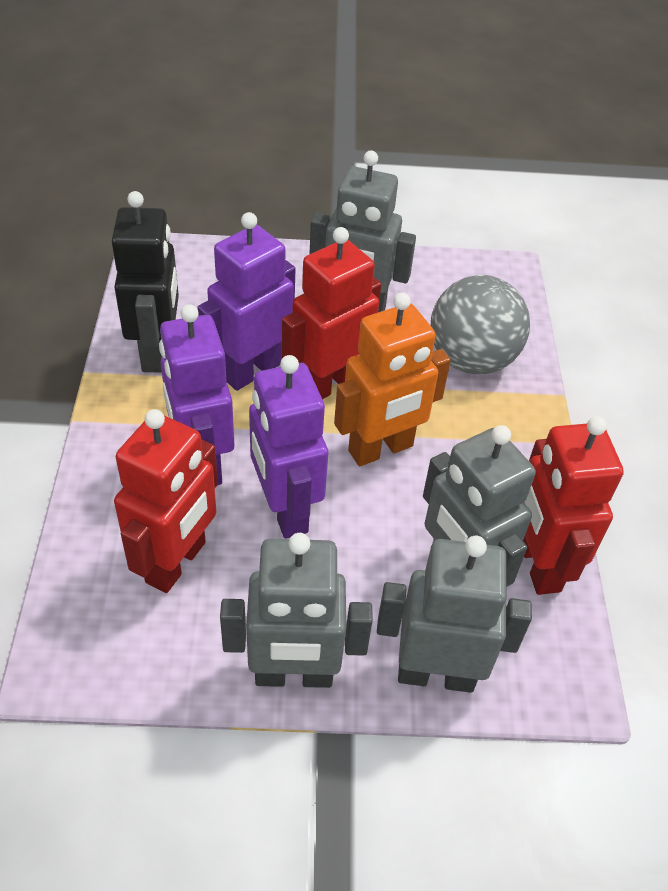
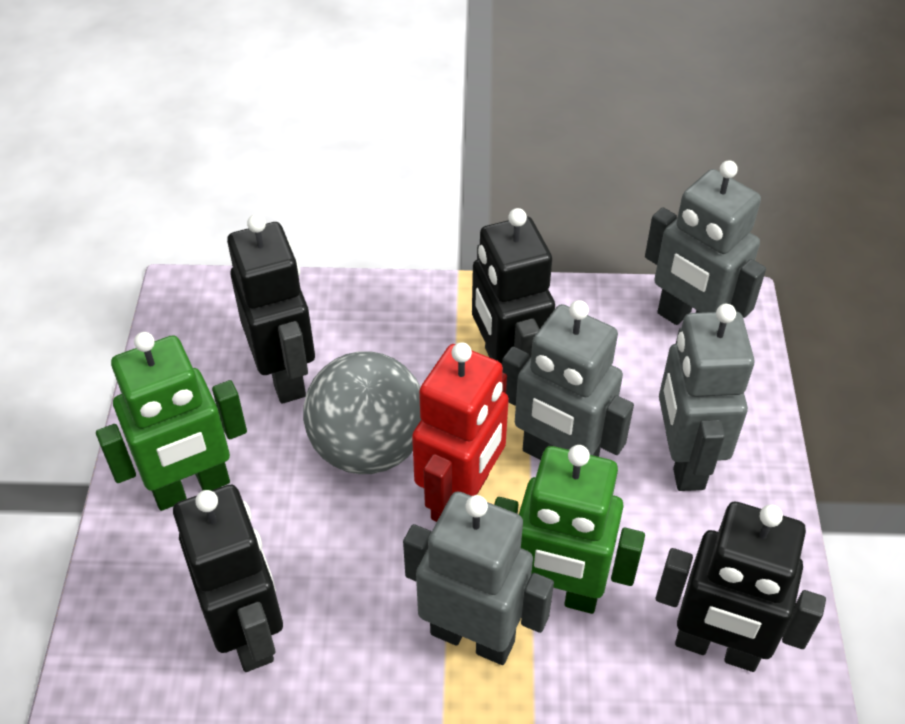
black robot: [112,191,179,373] = 1 -> [173,485,283,672] [227,214,315,404] [472,208,555,364] [656,502,826,672] = 4
green robot: none = 0 -> [96,332,247,511] [494,445,645,614] = 2
orange robot: [334,292,451,466] = 1 -> none = 0
purple robot: [159,304,234,485] [197,212,295,391] [249,355,328,538] = 3 -> none = 0
red robot: [114,409,218,593] [282,227,381,399] [523,416,624,595] = 3 -> [412,342,509,522] = 1

